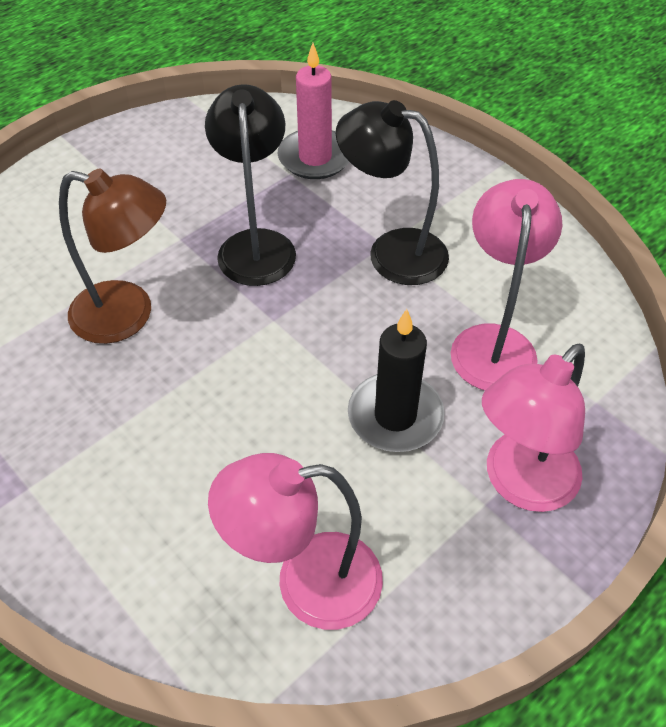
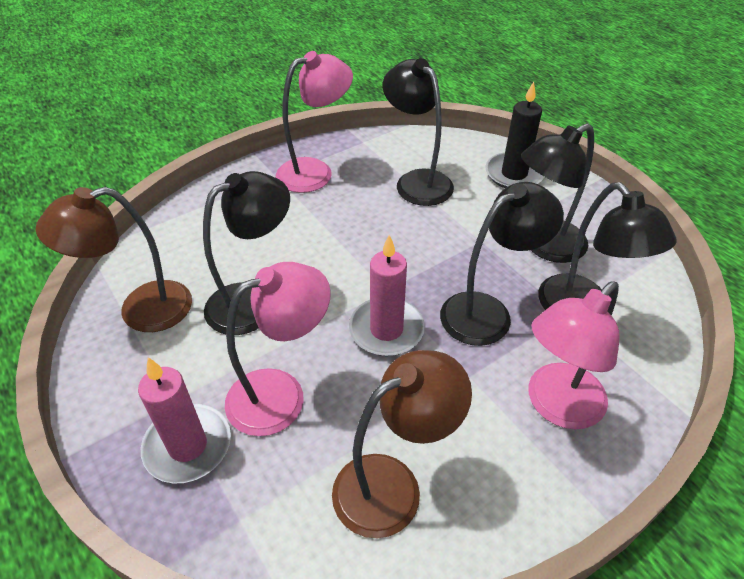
black lamp: [205,84,296,286] [336,100,449,285] = 2 -> [203,171,290,335] [383,58,454,206] [440,182,564,346] [521,123,594,263] [538,182,677,310] = 5
brown lamp: [59,169,166,344] = 1 -> [35,187,192,332] [332,350,472,538] = 2
pink candle: [278,43,349,179] = 1 -> [138,357,231,484] [349,235,425,356] = 2

